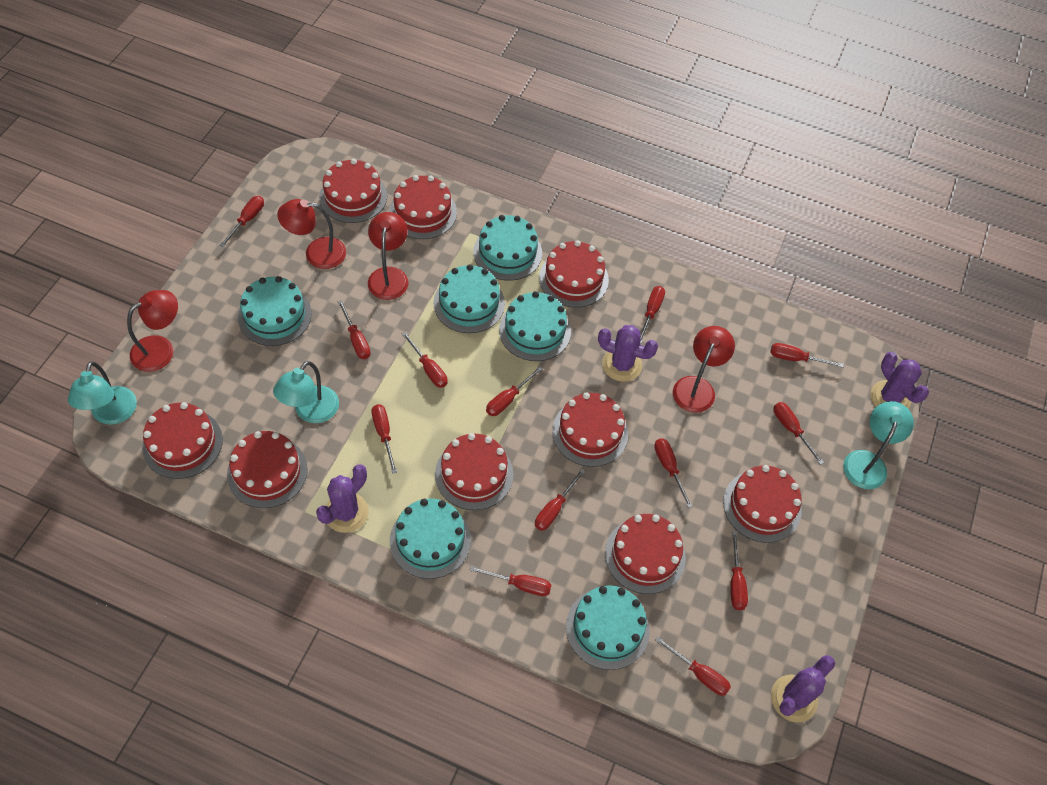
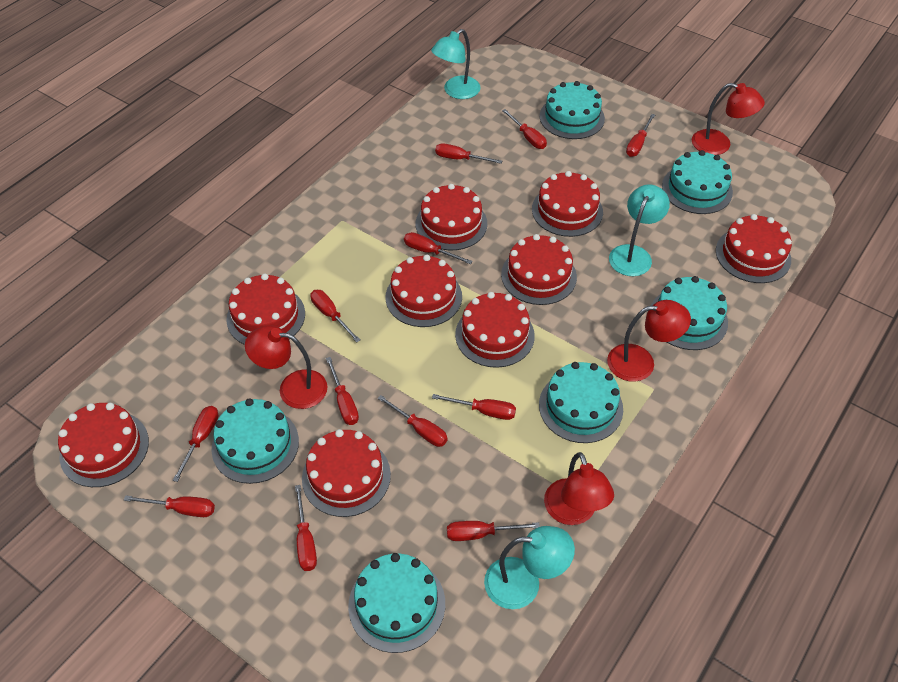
purple cactus: [316,464,369,533] [598,325,658,382] [771,655,835,722] [871,352,929,409] = 4 -> none = 0
red screwdriver: [220,196,264,247] [337,300,371,359] [372,404,397,474] [402,332,448,388] [470,566,551,596] [486,366,543,416] [535,469,585,531] [640,286,665,344] [654,438,693,508] [655,637,731,696] [730,531,748,610] [771,343,844,368] [773,402,824,465] = 13 -> [124,495,215,517] [172,406,218,482] [295,485,317,571] [310,290,360,342] [326,357,359,425] [377,395,448,447] [404,232,473,264] [432,394,516,420] [435,143,502,164] [447,521,540,541] [502,109,547,149] [626,114,655,157] = 12

